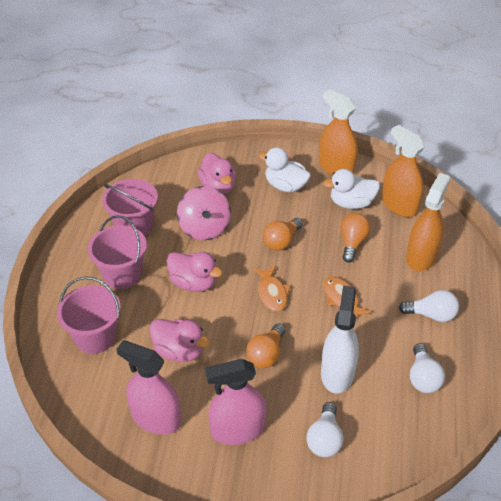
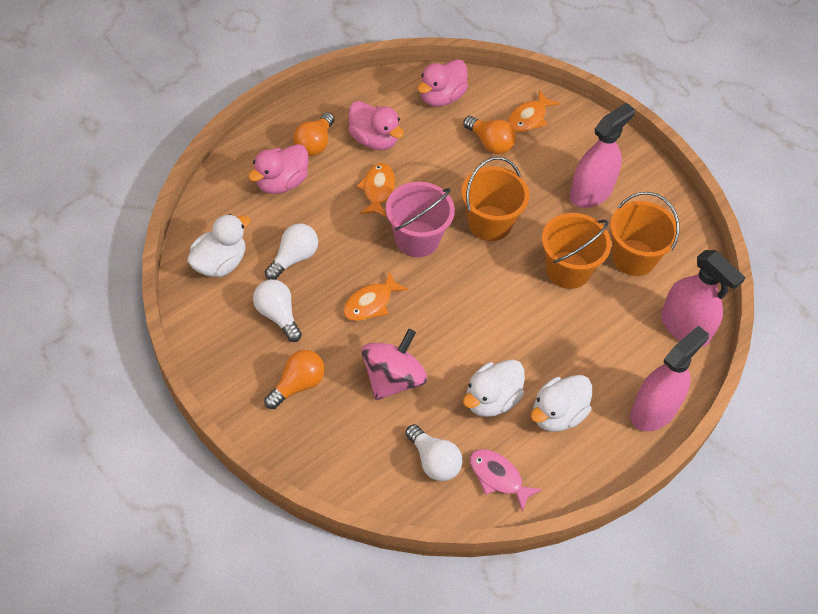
orange bucket: none = 0 -> [461,157,529,241] [542,213,611,289] [610,192,679,276] = 3
orange fish: [253,266,291,311] [323,276,372,318] = 2 -> [343,271,408,321] [356,163,395,217] [508,90,560,133] = 3
orange spray bottle: [319,89,358,175] [382,125,424,217] [406,173,450,271] = 3 -> none = 0
pink bucket: [57,276,121,354] [88,215,147,289] [102,179,158,236] = 3 -> [386,182,455,257] = 1
pink fish: none = 0 -> [470,449,542,512] = 1
pink spray bottle: [116,340,181,435] [206,359,266,445] = 2 -> [570,103,635,208] [630,325,709,431] [661,250,746,347] = 3
white duck: [259,147,311,193] [323,169,380,209] = 2 -> [187,214,250,277] [463,359,525,417] [531,375,592,432] = 3
white spray bottle: [321,286,359,394] = 1 -> none = 0

